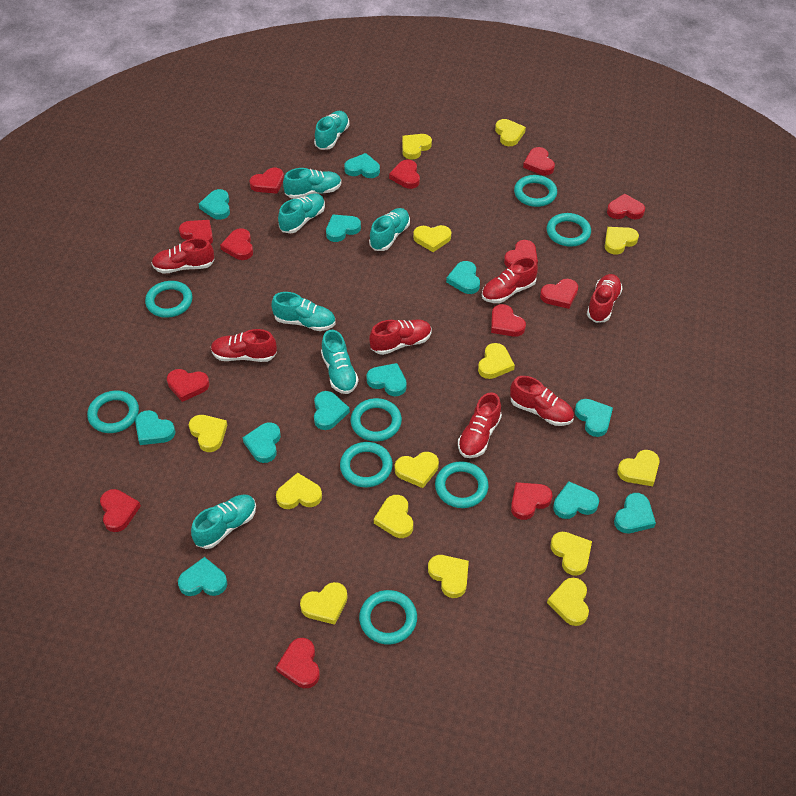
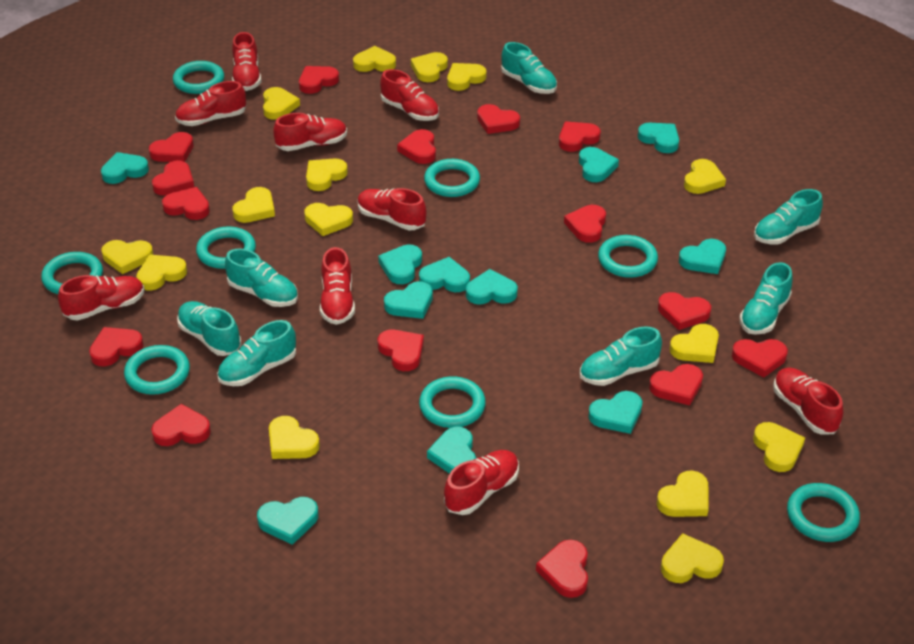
red heart: [100,489,141,532] [167,369,210,402] [179,220,213,244] [220,228,253,260] [250,168,284,194] [276,638,320,688] [389,160,420,189] [491,304,526,337] [504,240,538,268] [511,482,553,520] [523,147,555,175] [540,279,578,309] [607,193,645,219] = 13 -> [89,327,144,366] [149,132,194,162] [151,404,211,446] [152,160,194,196] [162,187,210,220] [299,66,339,94] [377,330,424,371] [397,129,436,164] [477,104,520,134] [536,540,588,598] [559,121,601,152] [564,205,606,243] [649,364,703,406] [658,292,711,330] [732,339,788,378] = 15
red shoe: [151,238,214,274] [211,329,277,362] [369,319,431,355] [458,392,502,458] [482,257,538,303] [510,376,574,426] [587,274,623,323] = 7 -> [58,275,145,320] [175,81,246,126] [232,32,261,91] [273,113,347,151] [320,247,355,325] [357,188,426,230] [380,69,439,121] [444,450,519,515] [773,368,843,434] = 9
turquoise heart: [135,410,176,445] [178,557,227,596] [199,189,230,220] [243,422,281,463] [314,391,350,430] [326,214,361,242] [344,153,380,178] [366,363,407,396] [446,261,480,294] [553,481,599,519] [575,399,613,437] [614,493,656,533] = 12 -> [101,152,149,184] [257,497,319,545] [378,244,422,284] [384,281,433,319] [419,257,470,292] [427,427,476,474] [466,269,518,305] [579,147,619,182] [588,391,642,434] [638,123,679,153] [679,239,726,274] = 11
yellow heart: [189,415,227,452] [276,473,322,509] [300,582,348,625] [374,495,413,538] [395,452,439,488] [402,134,432,160] [413,225,451,252] [428,555,469,598] [478,343,515,379] [495,119,526,146] [547,578,589,626] [550,532,592,576] [605,227,639,255] [617,450,660,486] = 14 -> [102,240,153,274] [136,255,187,291] [232,187,275,223] [263,87,300,120] [269,416,320,459] [304,203,353,236] [306,158,348,191] [353,46,396,72] [411,52,448,82] [447,63,487,91] [657,470,709,517] [661,533,724,583] [670,324,719,363] [684,159,726,194] [753,422,805,472] = 15

